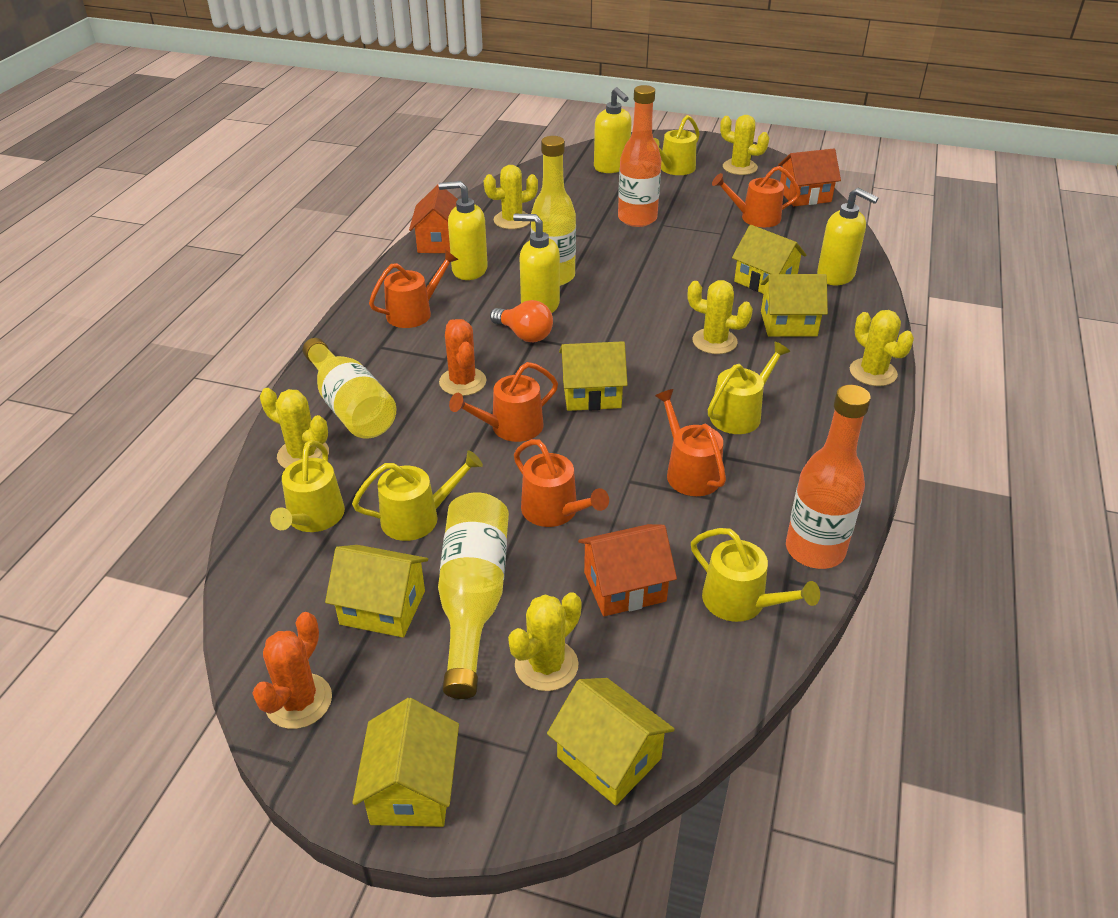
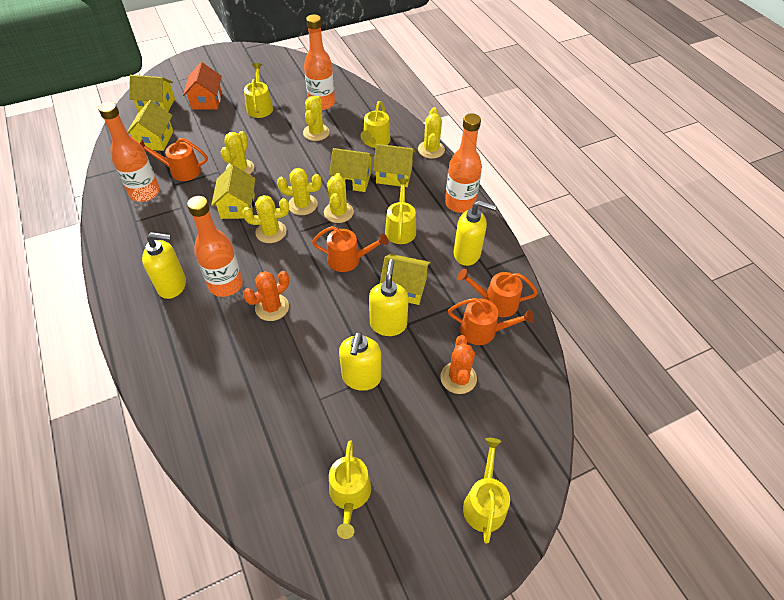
orange bottle: [618,85,661,227] [786,385,871,569] = 2 -> [98,102,160,202] [187,196,243,297] [304,14,335,110] [445,113,482,213] = 4
orange house: [409,184,458,253] [578,524,677,616] [778,149,841,206] = 3 -> [183,62,222,110] = 1
orange light bulb: [490,300,553,343] = 1 -> none = 0
orange watering can: [369,250,458,328] [449,362,558,442] [514,439,609,527] [655,389,726,496] [712,166,801,227] = 5 -> [139,138,208,181] [312,226,389,272] [448,298,534,345] [457,269,538,317] = 4
yellow bottle: [303,338,396,439] [438,492,509,699] [531,136,576,286] = 3 -> none = 0

